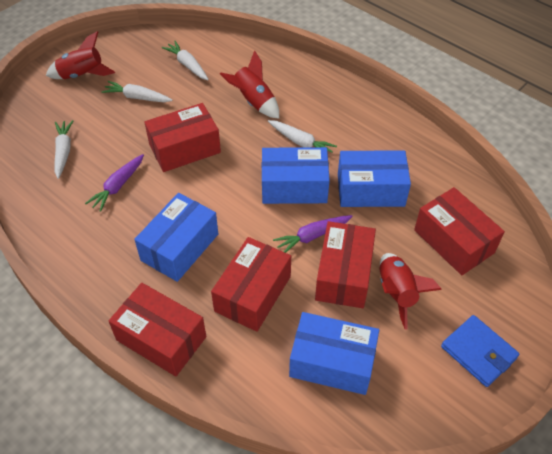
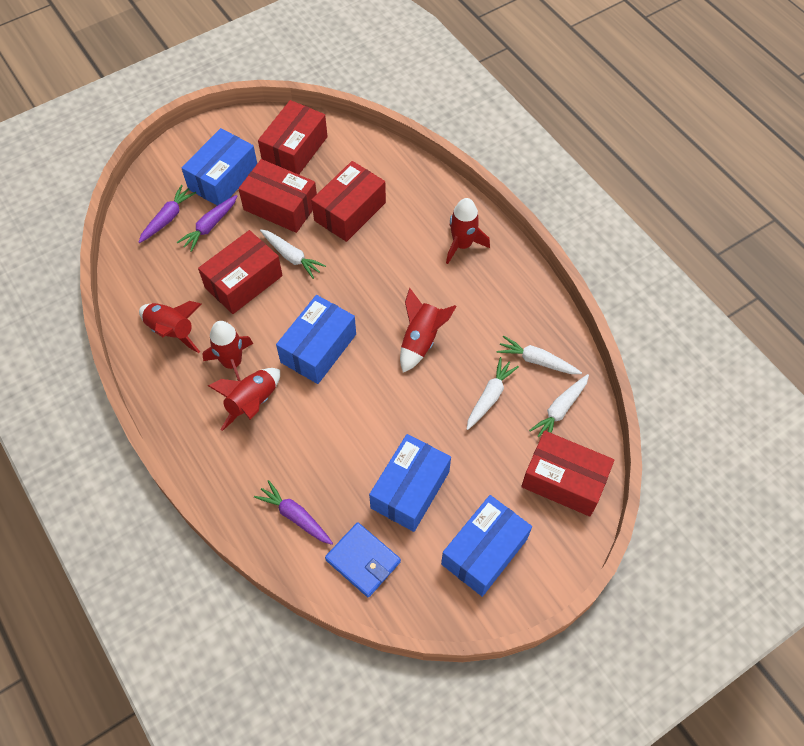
purple carrot: [85,154,144,212] [273,215,353,253] = 2 -> [139,185,196,243] [177,195,237,252] [254,480,333,545] = 3
red rocket: [46,31,115,79] [220,50,279,119] [379,253,442,330] = 3 -> [139,301,201,353] [202,321,253,381] [208,368,280,431] [400,288,457,373] [446,198,490,264] = 5

